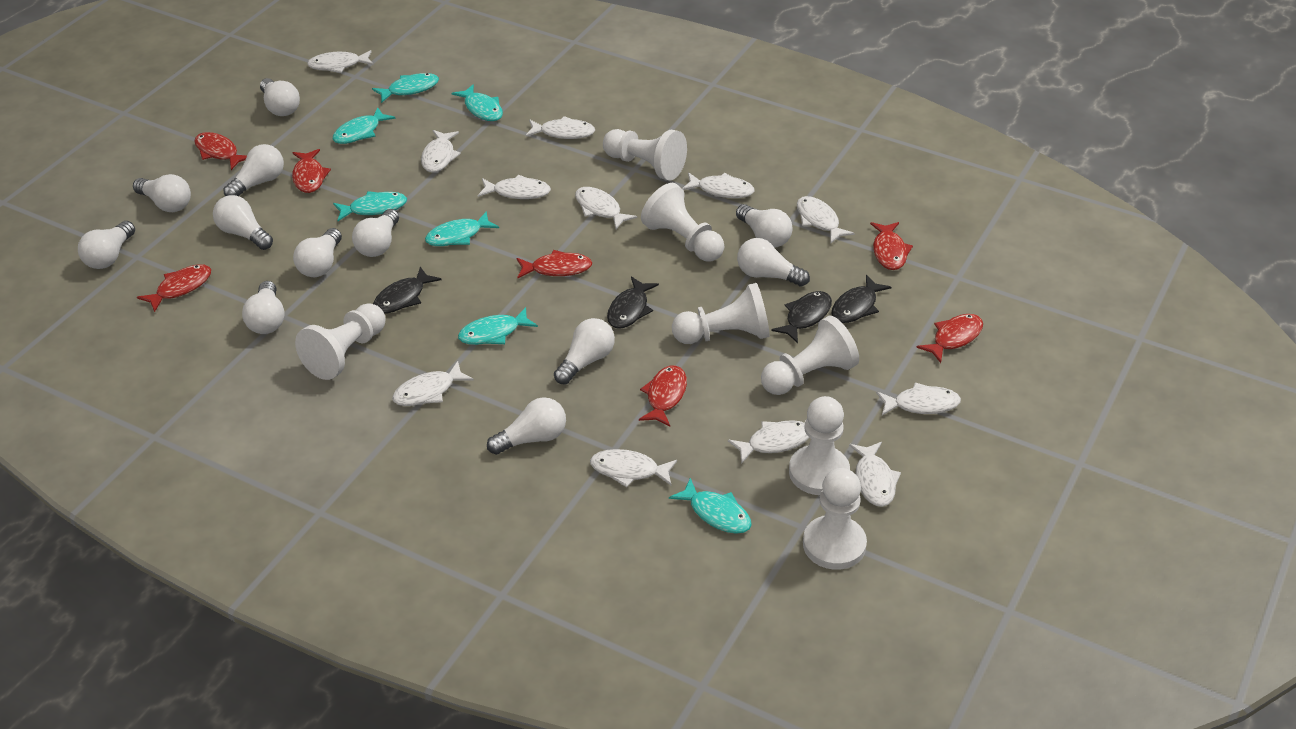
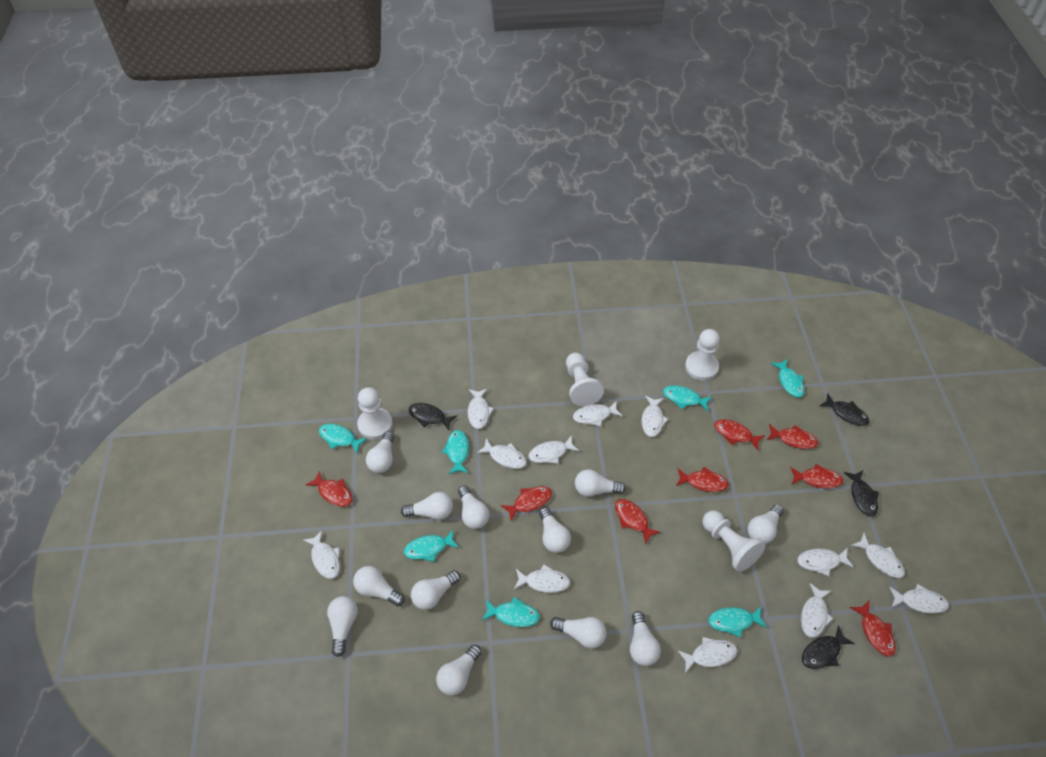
red fish: [137,264,211,312] [194,132,247,170] [292,149,331,193] [517,250,592,278] [639,365,687,427] [870,222,913,270] [916,314,983,363] = 7 -> [306,470,353,507] [501,486,552,521] [615,499,661,544] [676,467,729,492] [714,419,765,450] [767,424,819,449] [790,464,843,488] [850,601,896,657] = 8
white pawn: [295,303,385,380] [603,129,687,181] [641,183,724,261] [672,283,770,344] [761,316,859,395] [789,396,850,495] [803,468,867,570] = 7 -> [357,387,393,439] [566,353,604,406] [685,329,720,381] [702,510,765,572] = 4

